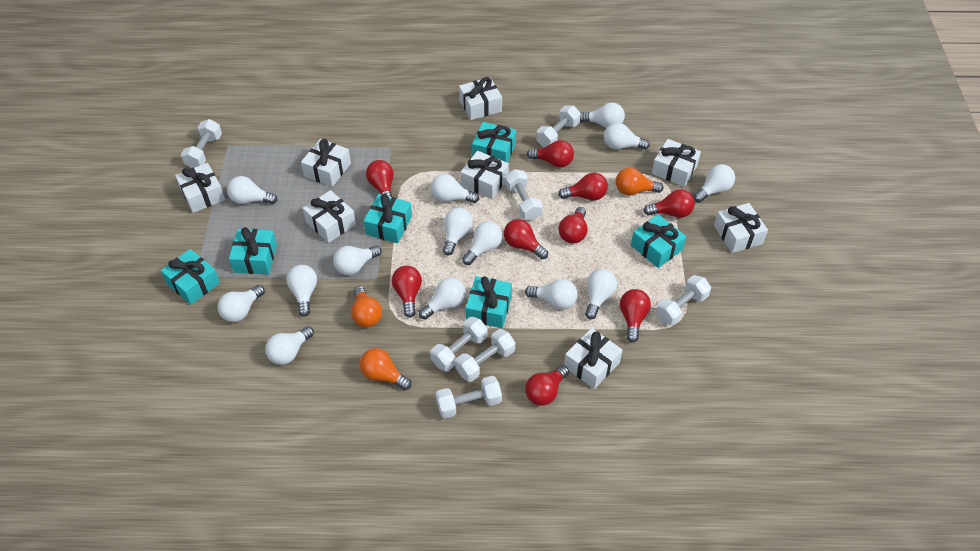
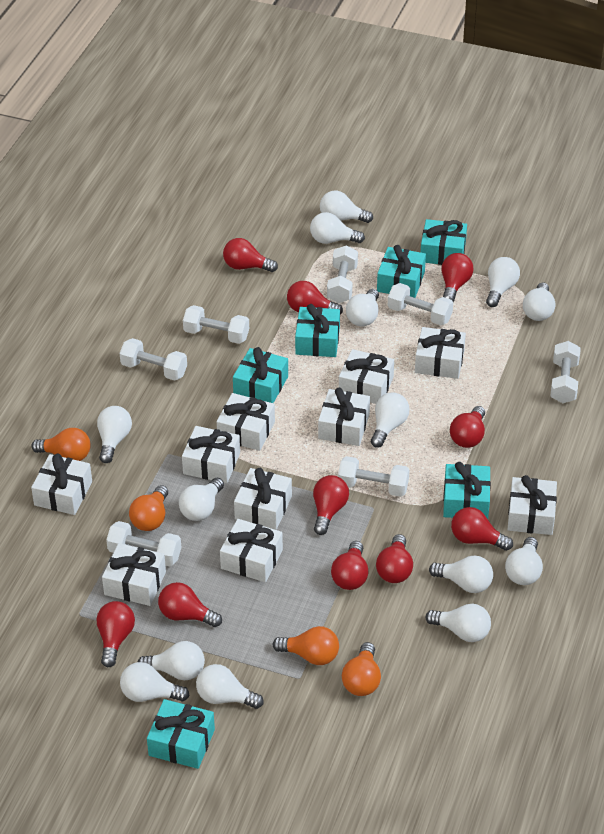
orange light bulb: [351,286,382,327] [360,348,411,390] [616,168,663,195] = 3 -> [32,428,91,461] [129,485,168,531] [273,626,339,665] [342,642,381,696] = 4
red light bulb: [366,160,394,197] [392,266,422,318] [504,219,548,259] [525,365,569,406] [527,140,574,167] [558,172,608,200] [559,207,587,244] [620,289,651,343] [643,189,695,218] = 9 -> [96,601,135,667] [158,582,222,627] [223,238,278,272] [287,281,343,315] [313,475,349,535] [331,541,368,590] [376,534,413,583] [441,253,474,302] [450,406,485,448] [451,507,513,551] = 10
white gift: [175,163,225,213] [301,139,351,187] [303,190,356,243] [459,77,502,120] [460,151,509,199] [564,328,622,389] [652,139,701,187] [714,203,768,253] = 8 -> [31,454,92,515] [102,543,166,606] [182,426,240,483] [217,393,275,451] [220,519,283,582] [234,468,292,530] [318,388,370,446] [339,349,394,404] [415,327,466,379] [508,475,557,535] = 10

